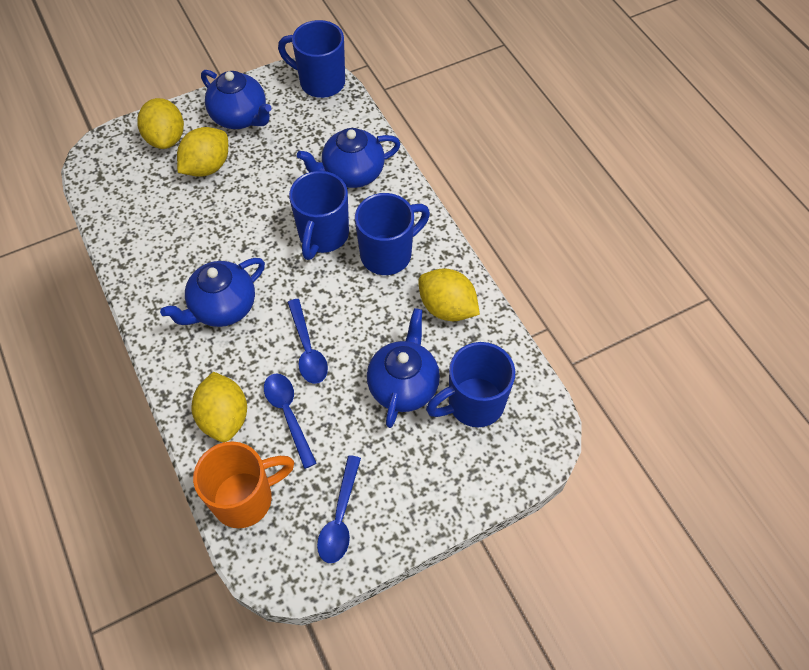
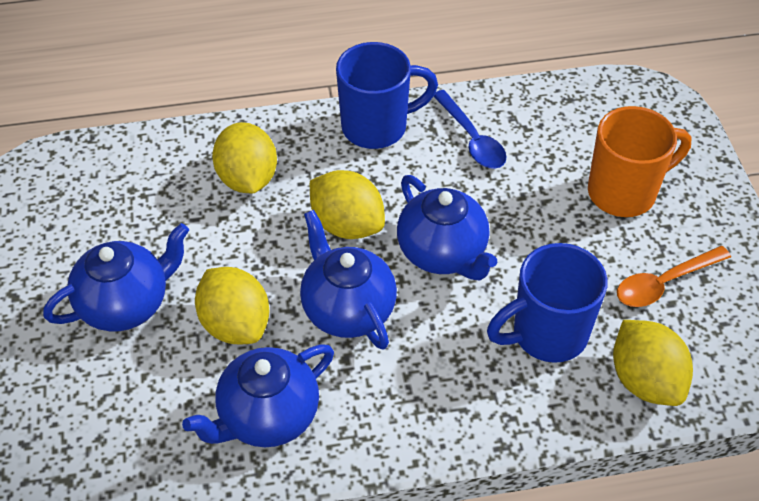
blue mug: [278,20,345,98] [289,171,349,260] [355,193,430,275] [426,342,515,427] = 4 -> [336,42,438,149] [487,243,607,363] = 2
blue spoon: [264,373,317,469] [287,299,328,384] [317,455,361,563] = 3 -> [434,90,507,169] = 1
orange spoon: none = 0 -> [617,246,731,307] = 1

